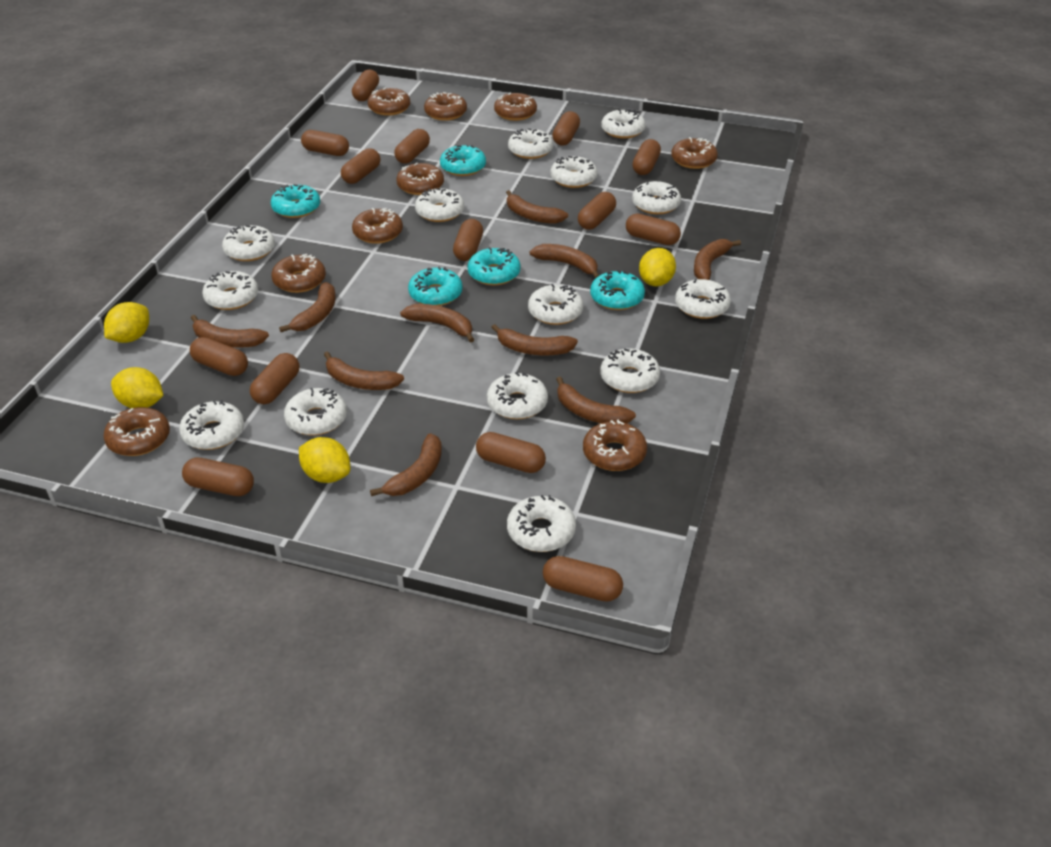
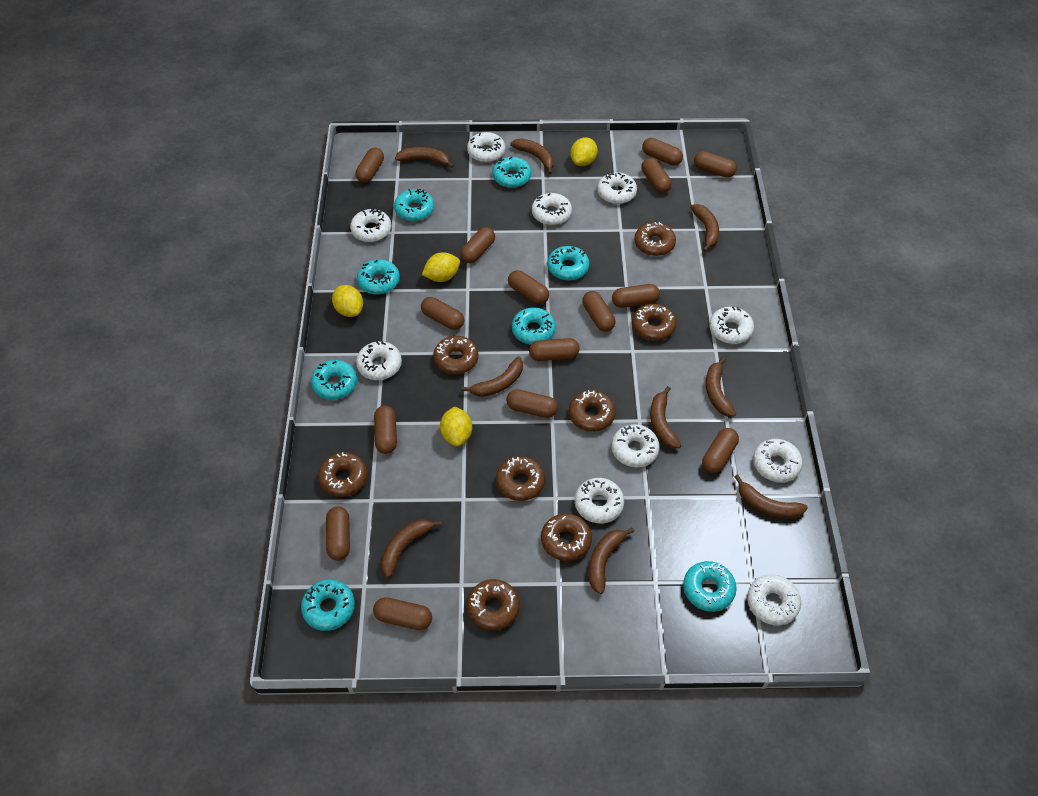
brown banana: [191,315,269,348] [279,282,336,332] [324,351,404,390] [370,433,442,496] [400,304,474,343] [491,324,578,355] [506,190,568,224] [530,244,599,278] [556,377,636,423] [694,239,741,280] = 10 -> [381,519,442,578] [395,147,454,168] [461,357,523,397] [511,138,554,174] [589,528,634,594] [650,386,681,448] [690,204,719,252] [706,357,736,417] [734,474,808,518] = 9
brown capsule: [182,458,254,496] [190,337,248,376] [250,353,299,404] [301,130,349,156] [341,148,381,184] [352,69,379,101] [394,129,430,164] [453,219,483,261] [476,432,546,473] [543,556,623,602] [552,111,580,145] [578,192,616,230] [626,214,681,245] [632,139,661,175] = 14 -> [326,506,350,560] [356,147,384,183] [373,597,432,630] [374,405,397,454] [421,297,464,330] [460,227,495,263] [506,389,558,418] [508,270,549,304] [529,338,580,361] [582,291,615,332] [612,284,660,308] [641,158,672,193] [642,138,683,166] [694,151,737,178] [702,428,739,473] = 15
brown donut: [103,407,170,456] [271,254,326,293] [352,208,403,244] [368,88,410,116] [396,163,444,195] [424,92,467,121] [494,93,537,121] [583,420,647,471] [671,137,718,169] = 9 -> [318,452,368,497] [433,336,478,374] [467,579,520,631] [496,456,545,501] [541,513,592,561] [569,390,616,432] [632,304,676,341] [634,222,676,256] = 8
turquoise donut: [271,184,320,218] [408,266,463,306] [440,144,486,176] [468,247,520,285] [590,270,645,310] = 5 -> [301,580,355,631] [311,360,357,400] [357,259,400,294] [394,189,434,221] [492,157,531,188] [512,307,556,344] [547,246,590,280] [683,561,737,612] = 8
white donut: [179,400,244,450] [202,271,258,310] [222,225,275,261] [284,388,347,435] [415,188,464,222] [487,372,548,419] [507,495,576,552] [508,128,553,159] [528,284,583,325] [550,156,597,188] [601,109,646,139] [601,349,660,393] [632,181,681,214] [675,279,731,319] = 14 -> [350,209,391,242] [356,341,402,380] [467,132,505,162] [532,193,572,225] [575,478,624,524] [597,172,637,204] [611,424,660,467] [709,307,754,344] [747,574,801,626] [753,439,803,482] = 10

